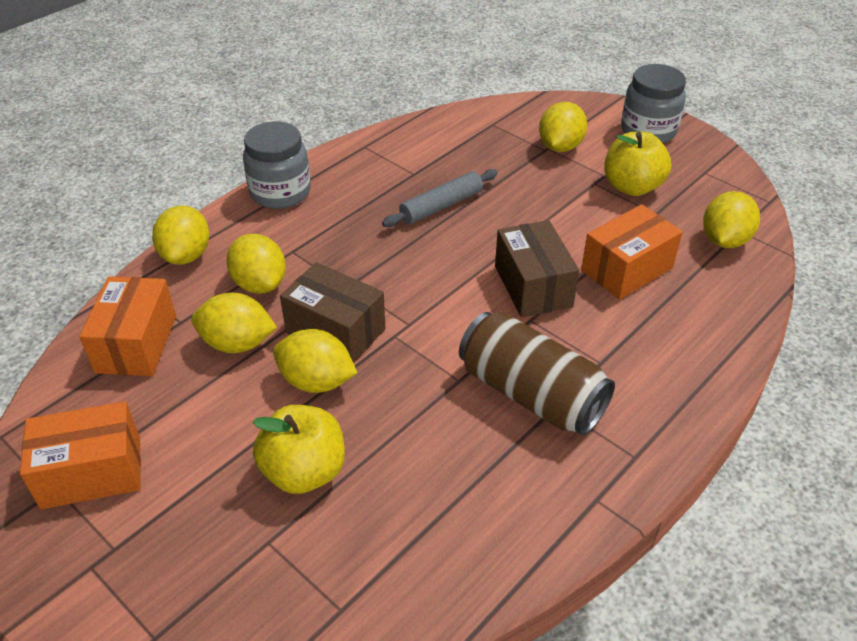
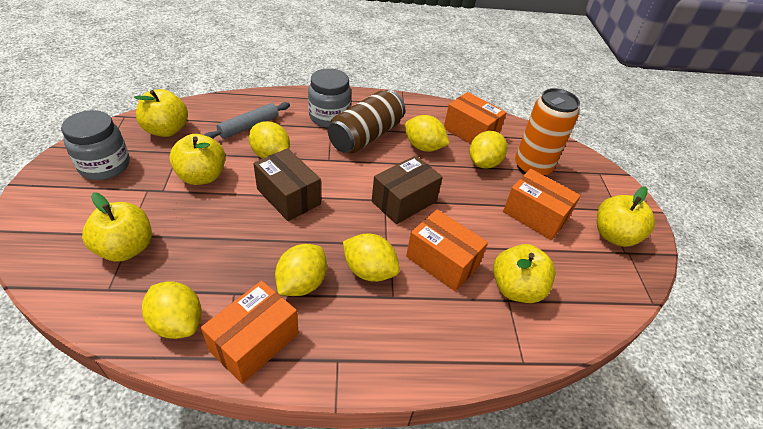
orange box: [20,401,141,509] [79,276,176,376] [581,204,683,299] = 3 -> [201,281,299,384] [406,209,488,291] [444,92,507,144] [503,169,581,240] = 4
orange can: none = 0 -> [515,88,580,176] = 1
yellow apple: [252,405,345,494] [604,132,671,196] = 2 -> [82,192,152,262] [134,89,188,137] [169,134,225,185] [493,244,555,303] [597,186,655,247] = 5

